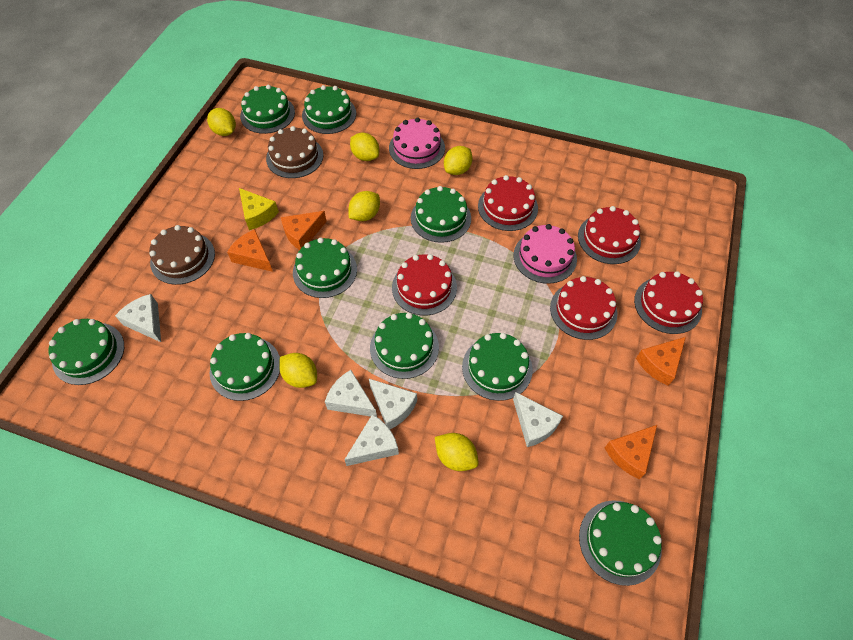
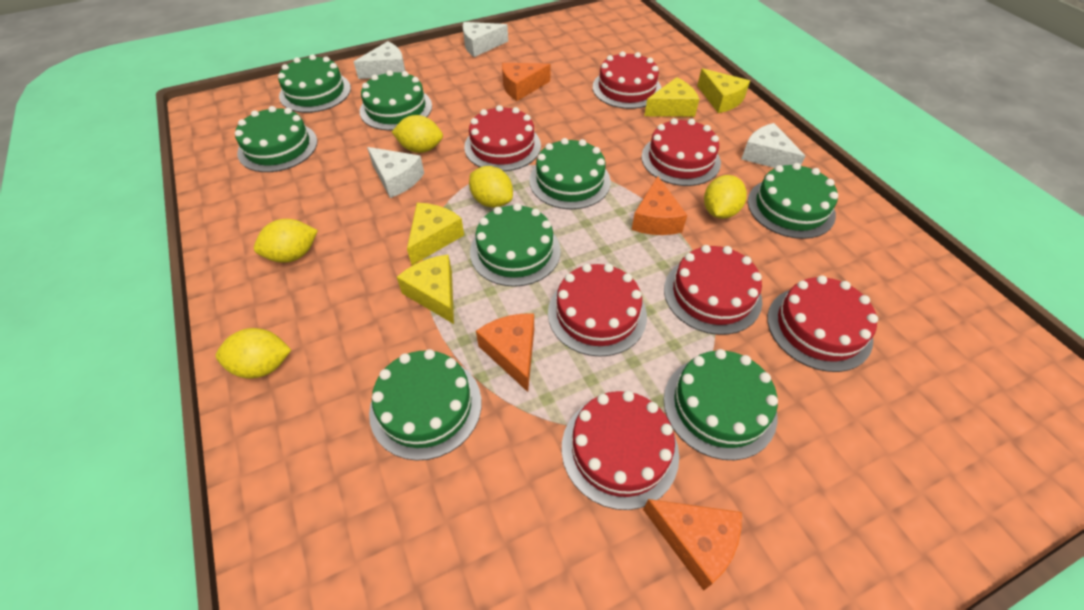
brown cake: [149,225,215,285] [266,126,323,178] = 2 -> none = 0
green cake: [48,319,124,385] [210,333,280,401] [240,85,295,134] [293,238,357,298] [302,85,356,134] [370,313,439,379] [411,186,471,243] [462,333,533,401] [579,500,662,586] = 9 -> [235,106,318,172] [278,54,351,113] [360,70,432,131] [369,349,482,461] [470,203,561,287] [529,138,611,209] [664,349,778,460] [748,163,838,239] = 8
pink cake: [389,117,445,169] [513,224,577,284] = 2 -> none = 0
red cake: [392,254,457,315] [478,175,538,231] [550,276,617,340] [578,206,641,264] [634,271,703,334] = 5 -> [464,105,541,171] [548,264,647,357] [562,391,679,510] [593,51,661,109] [641,118,721,186] [664,245,762,335] [767,275,878,372] = 7
white cheese: [115,294,161,342] [325,370,377,417] [344,414,399,466] [369,379,417,429] [513,392,563,447] = 5 -> [354,41,405,79] [367,147,424,198] [463,22,508,57] [741,123,805,168] = 4
yellow cheese: [239,188,279,230] = 1 -> [397,255,454,324] [407,203,464,265] [644,77,699,117] [697,68,750,113] = 4
yellow lemon: [207,108,236,136] [279,353,317,388] [349,191,380,221] [350,133,379,161] [435,433,479,471] [444,146,473,175] = 6 -> [216,328,291,379] [254,219,318,263] [392,115,443,153] [469,166,513,208] [704,175,747,219] = 5

